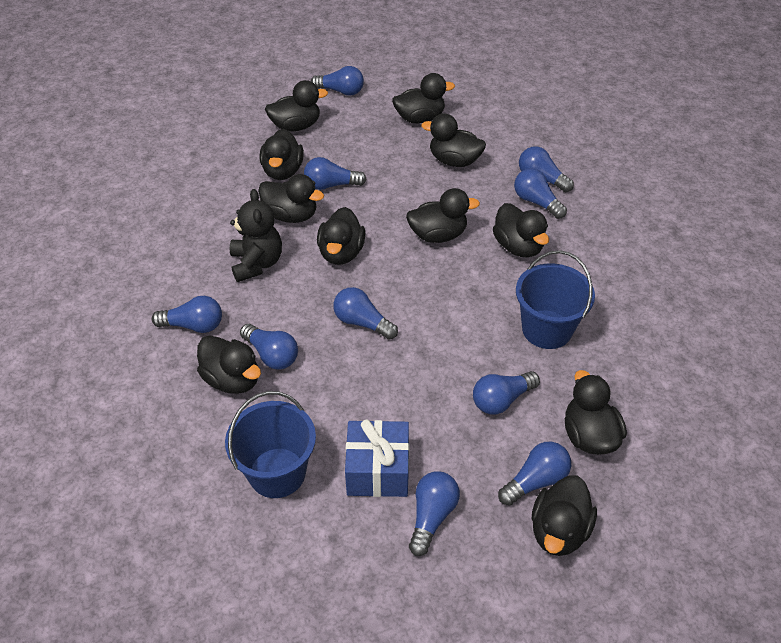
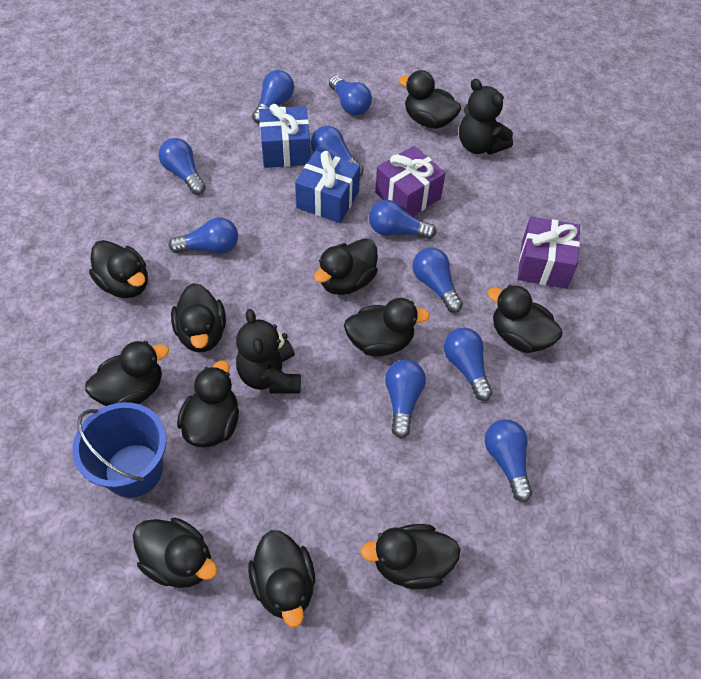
black teddy bear: [230,189,282,282] = 1 -> [236,309,301,393] [459,79,513,155] = 2
blue bucket: [225,391,316,498] [516,250,595,349] = 2 -> [72,402,166,498] = 1
blue gift: [345,419,409,497] = 1 -> [259,104,311,168] [295,151,360,223] = 2
purple gift: none = 0 -> [375,146,445,216] [518,217,580,289] = 2

